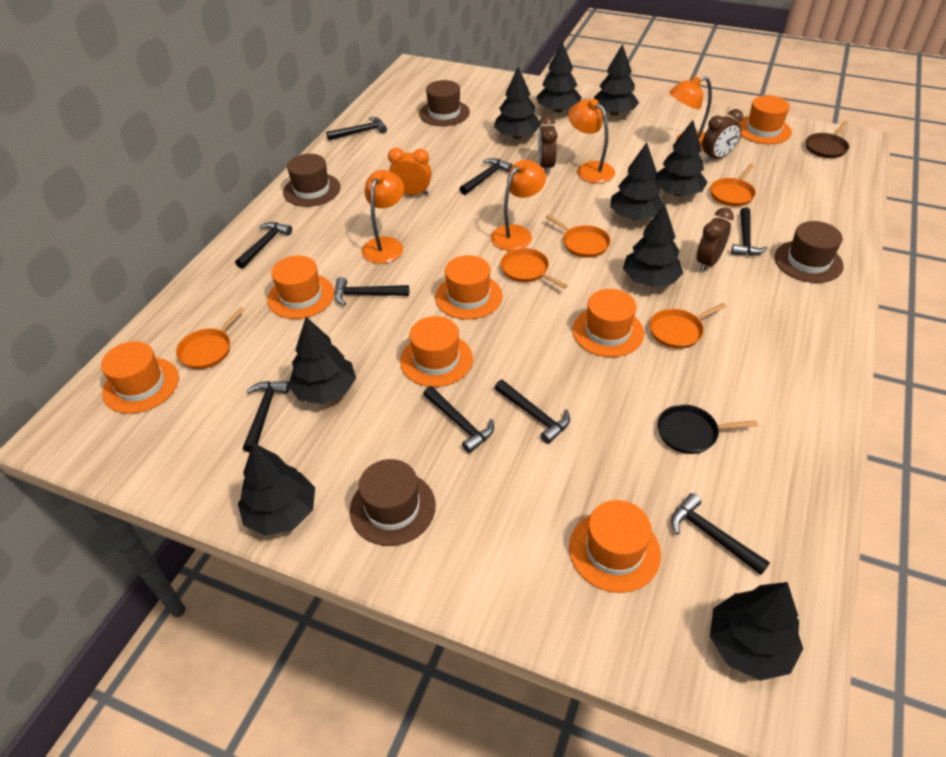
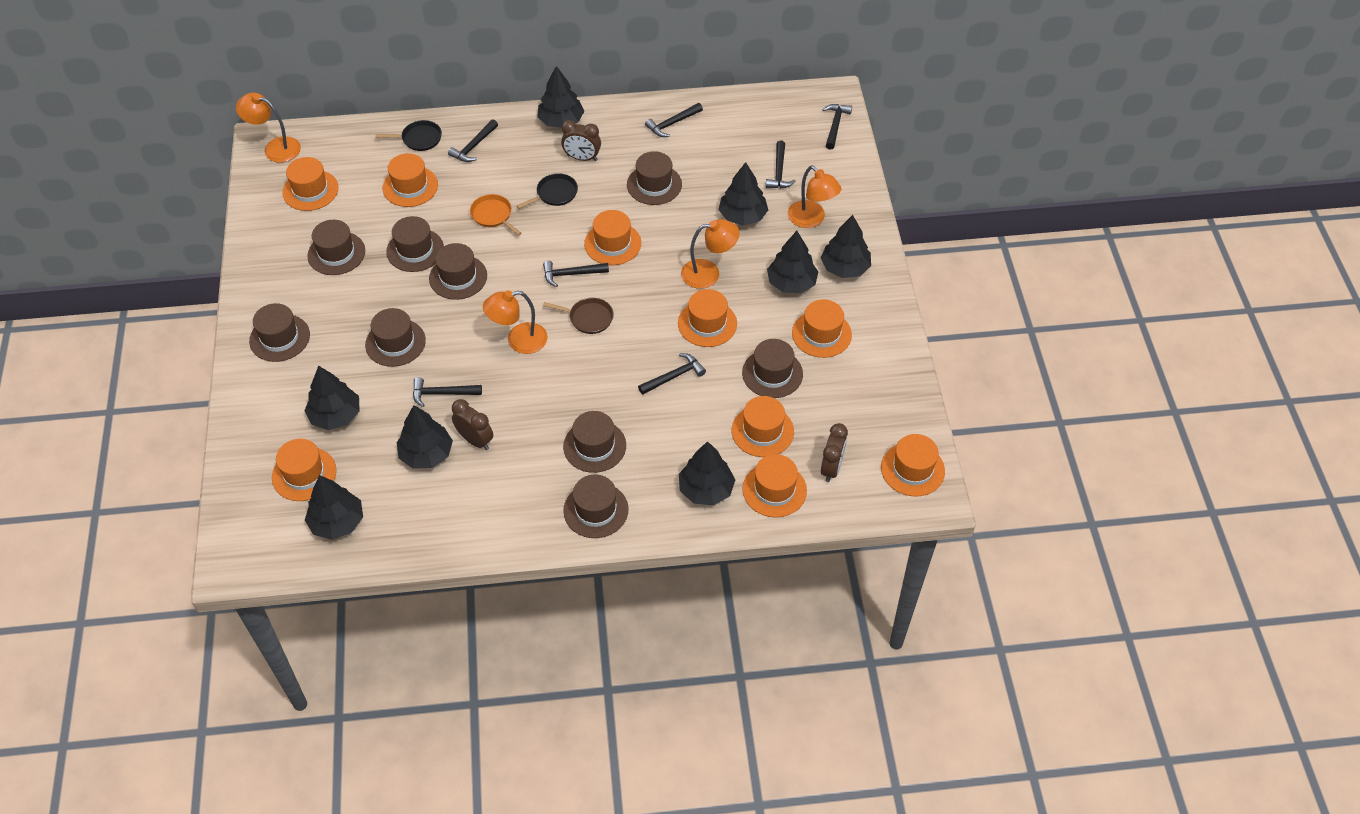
black hammer: [235,222,292,269] [243,381,290,453] [326,117,387,140] [334,277,409,306] [423,386,494,453] [460,158,513,195] [495,380,570,444] [671,493,770,575] [731,207,768,256] = 9 -> [413,377,482,407] [448,119,498,162] [543,261,609,287] [638,353,706,395] [645,103,703,137] [766,141,796,188] [822,104,852,150] = 7
black pan: [657,404,758,454] = 1 -> [376,120,442,151] [517,173,578,209] = 2
black tree: [238,443,315,536] [288,317,356,404] [494,66,541,139] [536,42,581,113] [594,44,639,116] [610,143,664,220] [623,205,683,287] [655,120,708,196] [710,582,803,681] = 9 -> [304,366,360,430] [305,475,363,540] [397,405,453,469] [537,66,584,128] [679,441,735,506] [719,162,768,226] [767,231,818,293] [821,215,871,278] = 8
brown hat: [283,154,340,207] [350,459,436,546] [419,80,470,126] [775,221,844,283] = 4 -> [249,303,310,362] [307,220,365,275] [365,308,426,367] [386,216,444,272] [429,243,487,300] [563,411,626,473] [563,474,628,538] [627,151,682,205] [742,339,803,398] = 9
orange clock: [388,148,432,195] = 1 -> none = 0
orange hat: [101,341,179,414] [267,255,334,319] [400,316,473,387] [435,255,502,320] [569,500,661,593] [572,289,644,357] [739,95,792,144] = 7 -> [272,439,337,501] [282,157,339,211] [382,153,438,207] [584,210,641,265] [678,289,737,347] [732,396,794,457] [742,454,807,518] [792,299,852,358] [881,434,945,497] = 9
orange pan: [176,307,245,369] [500,248,568,289] [545,214,611,258] [650,303,727,349] [710,164,756,206] = 5 -> [470,194,522,236] = 1

